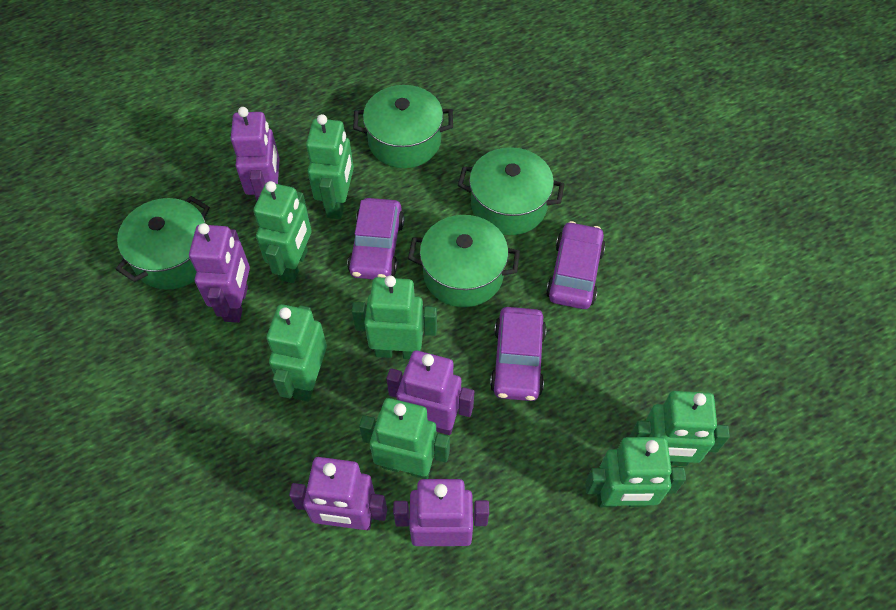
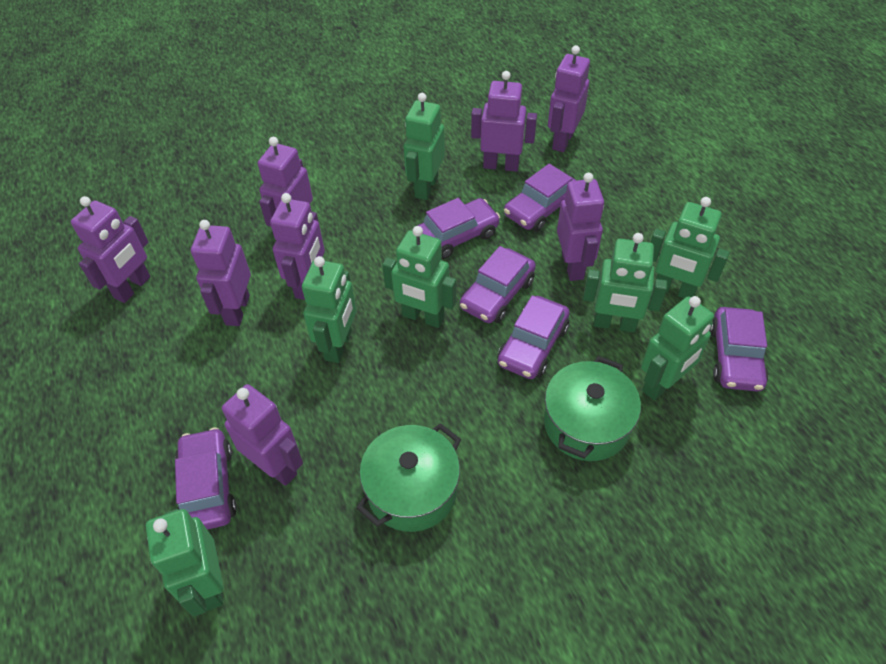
green pot: [116,196,210,290] [353,85,453,168] [408,215,520,307] [458,147,564,235] = 4 -> [356,423,461,532] [544,356,641,461] = 2
purple car: [347,198,404,279] [490,307,547,401] [546,221,606,309] = 3 -> [175,427,237,530] [417,198,500,259] [460,246,536,323] [497,295,570,379] [504,164,577,232] [710,307,769,392] = 6
purple robot: [189,223,250,323] [231,107,280,201] [289,457,387,530] [387,350,474,435] [393,479,489,546] = 5 -> [71,196,150,303] [191,220,251,326] [222,384,303,486] [258,137,313,227] [270,193,325,300] [471,71,537,172] [548,45,590,152] [557,173,604,281] = 8

